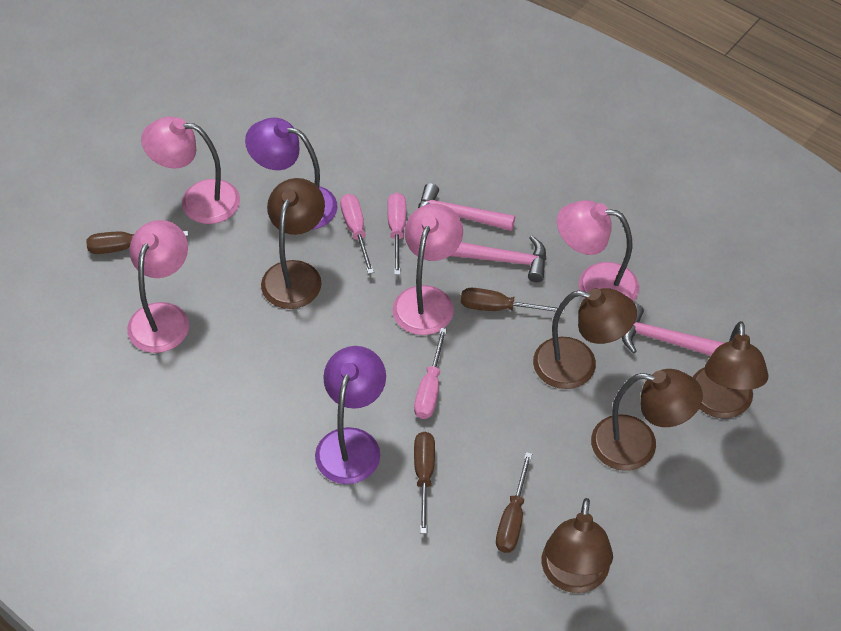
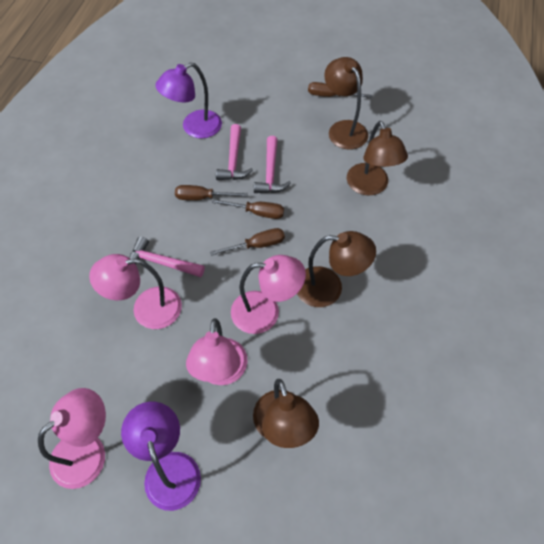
brown lamp: [261,178,325,309] [533,288,637,389] [542,498,613,593] [591,369,703,471] [693,321,768,418] = 5 -> [253,379,319,448] [297,231,376,307] [324,57,368,150] [347,121,408,196] = 4
pink screwdriver: [340,194,374,274] [387,193,406,275] [414,328,447,419] = 3 -> none = 0

